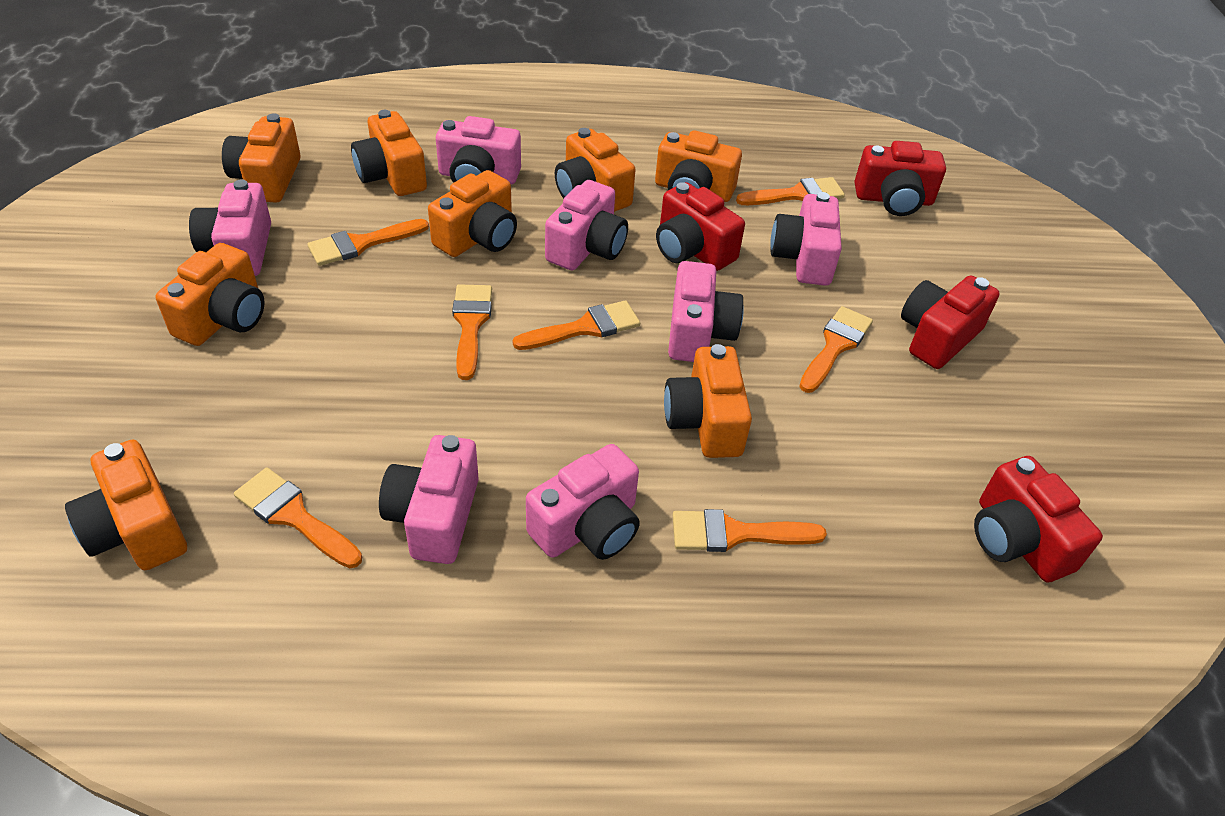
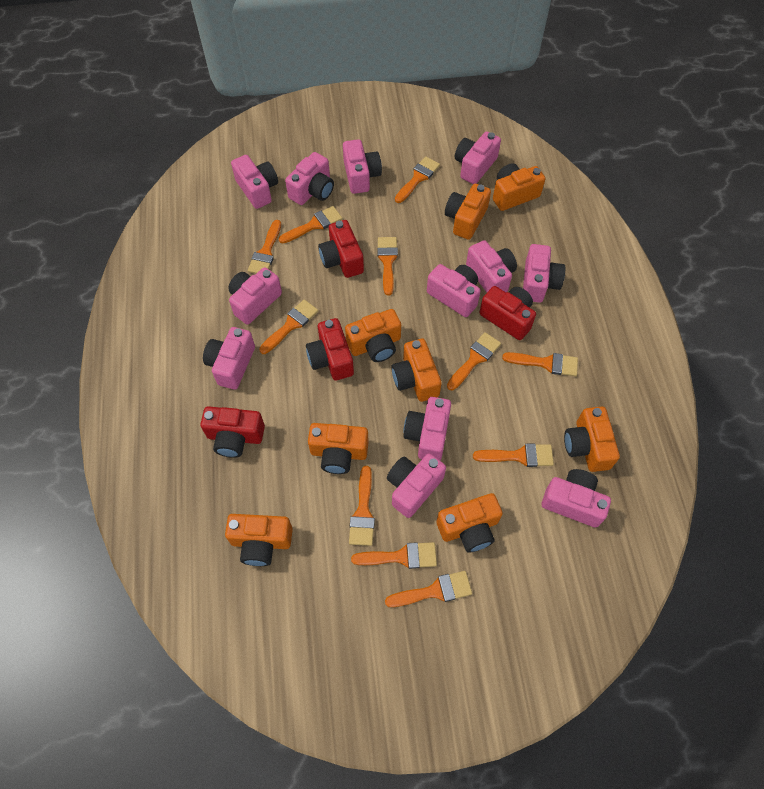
orange brush: [234,467,362,568] [307,219,429,266] [452,285,492,380] [513,300,640,350] [673,509,827,552] [736,177,845,205] [799,306,873,393] = 7 -> [248,220,281,274] [259,299,318,354] [279,206,342,243] [349,466,375,546] [351,542,437,569] [377,237,398,296] [385,571,472,607] [395,157,440,203] [447,332,501,390] [473,444,554,467] [502,352,578,376] = 11
pink camera: [189,179,271,276] [379,435,479,564] [436,116,521,184] [526,444,640,560] [545,180,628,270] [668,261,744,362] [770,192,842,286] = 7 -> [203,327,255,390] [228,267,282,325] [231,155,278,209] [285,152,334,205] [343,139,382,194] [387,453,446,518] [403,397,451,461] [427,264,481,317] [455,132,501,184] [466,240,517,292] [523,244,565,303] [542,469,611,527] = 12

